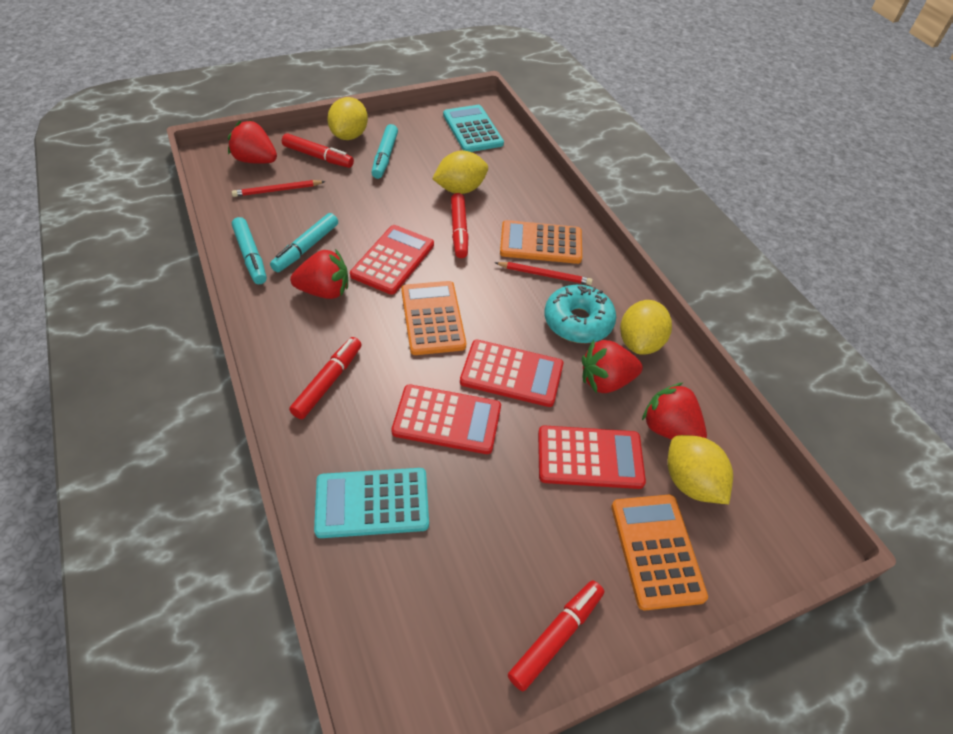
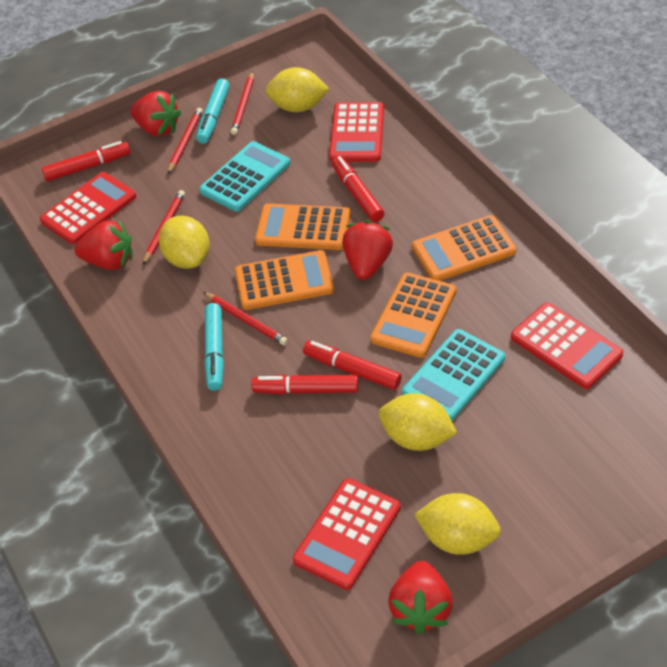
orange calculator: [401,281,466,355] [500,220,582,264] [611,495,708,610] = 3 -> [235,250,334,310] [255,203,350,250] [370,272,456,358] [412,215,516,281] = 4
red pencil: [232,180,325,197] [495,262,593,285] = 2 -> [143,190,185,265] [168,108,203,174] [203,292,288,345] [231,72,254,135] = 4
turquoise donut: [544,285,616,343] = 1 -> none = 0
turquoise marker: [232,217,267,284] [270,213,338,272] [371,124,398,179] = 3 -> [196,79,230,144] [204,303,224,391] = 2

